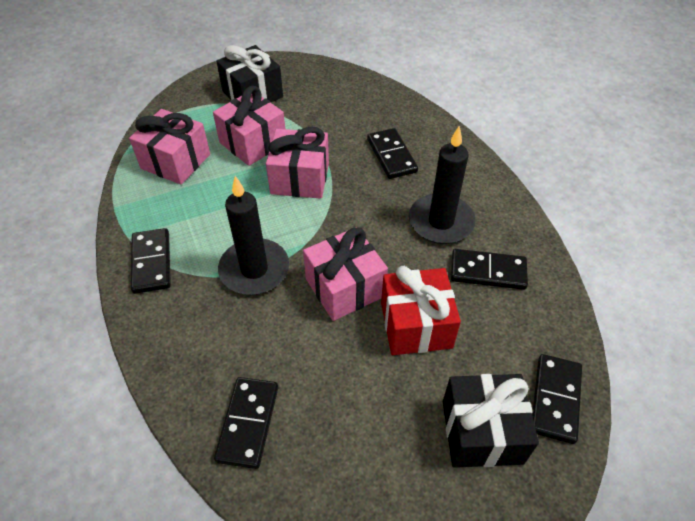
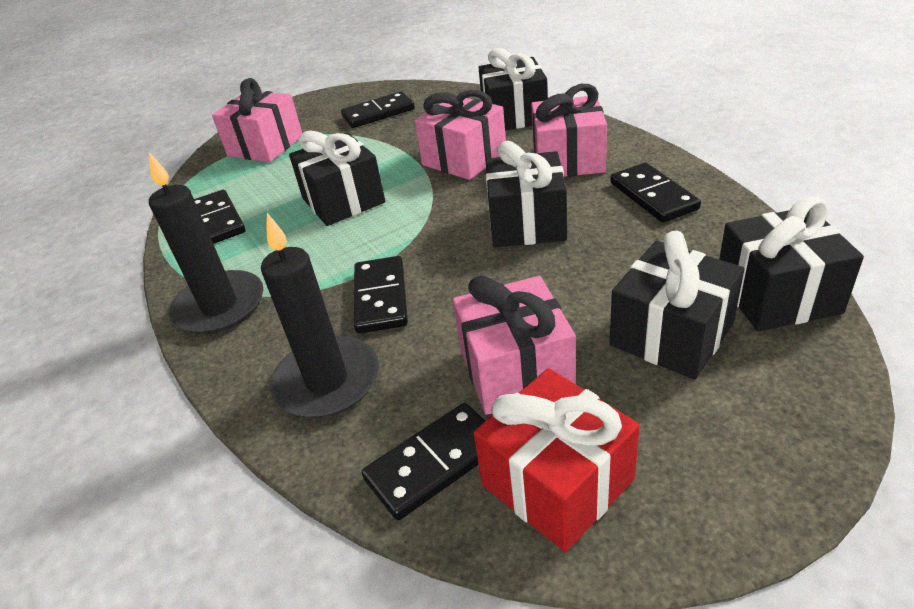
black gift: [216,45,283,102] [443,374,539,468] = 2 -> [289,130,385,226] [479,48,548,130] [486,141,567,247] [610,231,744,380] [719,197,864,331] = 5

